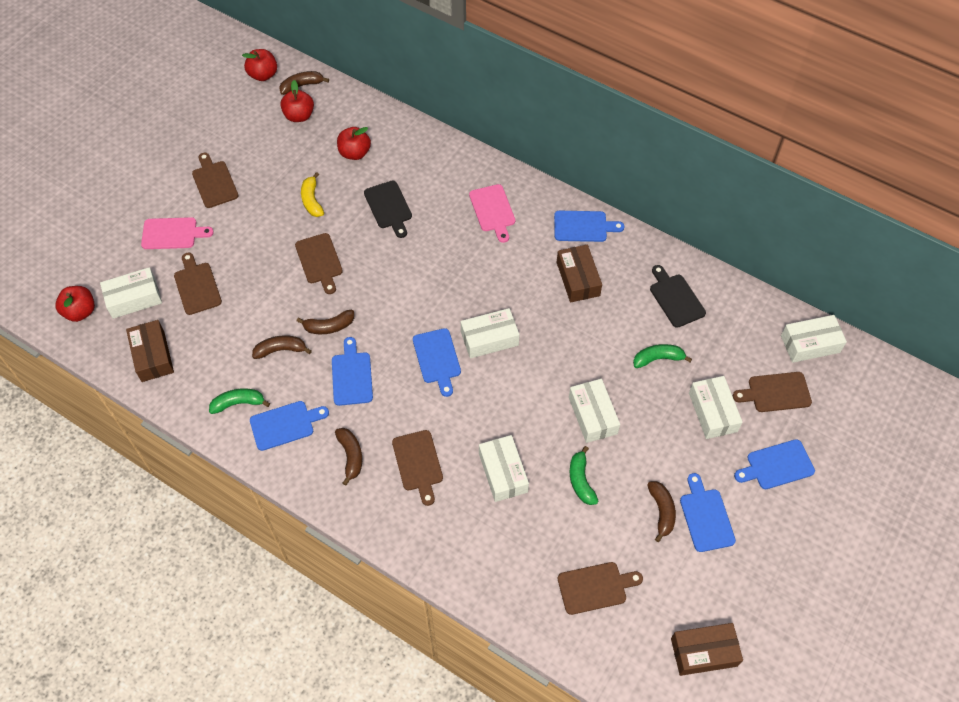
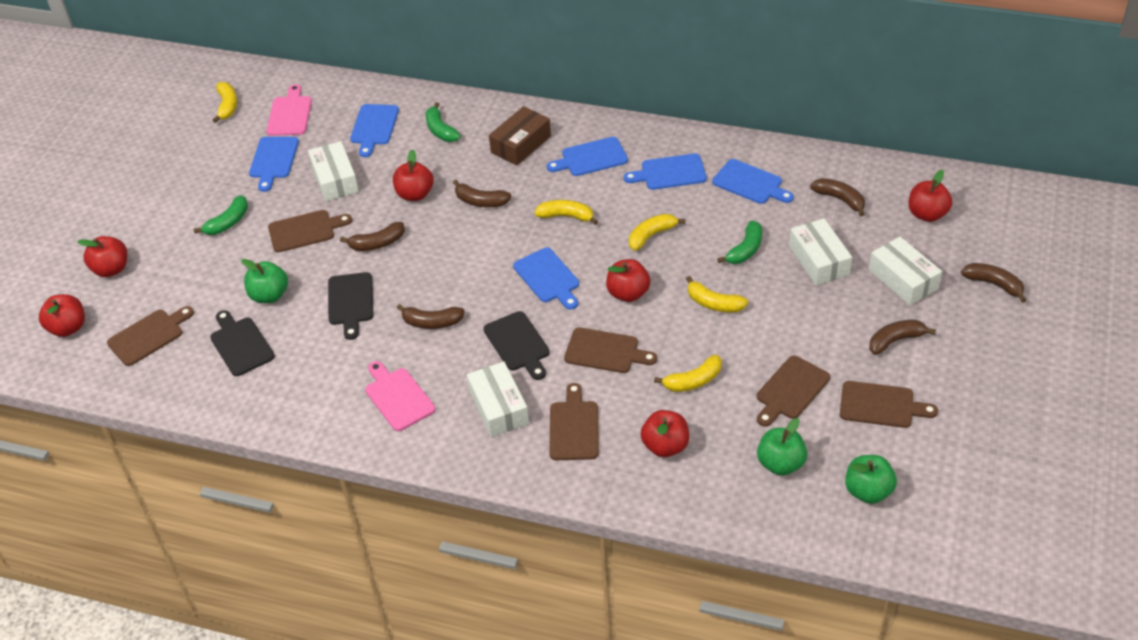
black cutting board: [364,180,412,238] [650,265,706,328] = 2 -> [210,310,275,376] [328,272,374,340] [483,311,550,380] = 3
brown banana: [252,335,312,359] [279,71,329,95] [297,309,354,334] [335,428,362,486] [647,481,676,542] = 5 -> [340,222,405,251] [397,304,465,329] [453,180,512,207] [810,178,865,216] [869,320,936,355] [961,263,1026,303] = 6
brown box: [126,320,174,382] [557,245,602,302] [671,623,743,676] = 3 -> [489,106,551,166] = 1
green apple: none = 0 -> [241,259,288,303] [757,418,807,476] [845,455,897,504] = 3
red apple: [55,286,95,322] [242,49,277,81] [280,80,314,122] [337,127,371,160] = 4 -> [39,294,85,337] [77,236,127,277] [393,149,434,201] [606,259,650,302] [641,410,689,457] [909,170,952,222] = 6
white box: [100,267,162,319] [461,308,520,358] [479,435,529,502] [569,379,620,443] [689,376,743,439] [781,315,847,363] = 6 -> [308,141,359,202] [467,362,529,437] [789,218,852,285] [869,237,942,305] = 4
yellow banana: [301,172,324,217] = 1 -> [213,82,237,123] [534,200,598,225] [629,214,685,251] [654,355,722,392] [686,276,748,312] = 5

